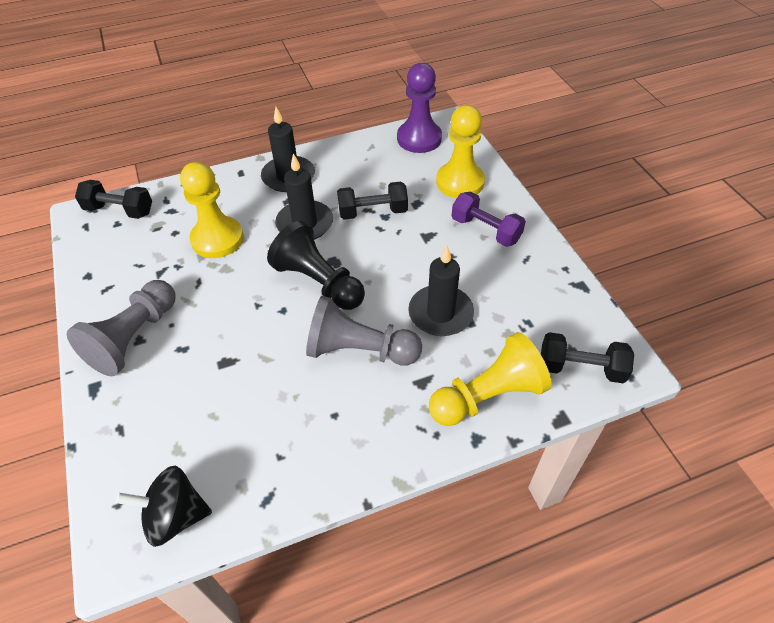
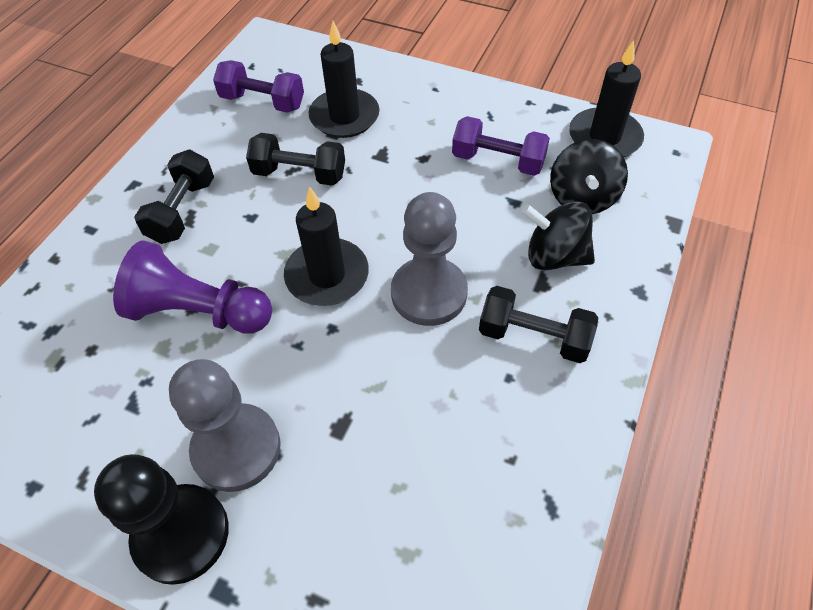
black spinning top: [116,465,212,547] = 1 -> [522,201,595,271] [550,139,628,214] = 2
purple dumbbell: [452,192,526,247] = 1 -> [213,60,304,113] [452,116,550,176] = 2
yellow pawn: [180,162,244,258] [429,332,552,426] [436,105,485,198] = 3 -> none = 0

